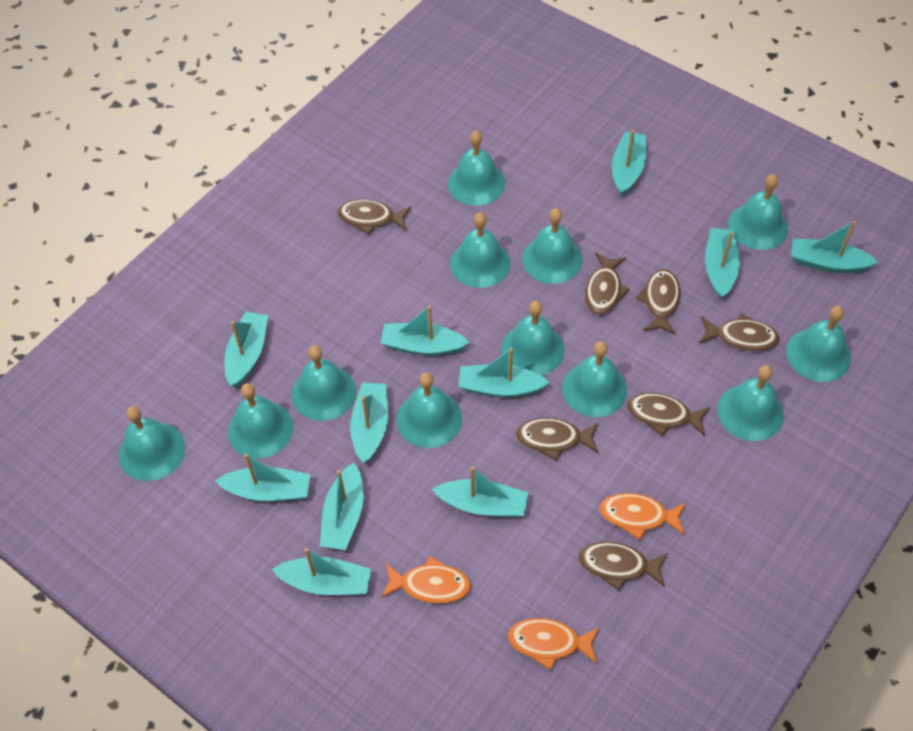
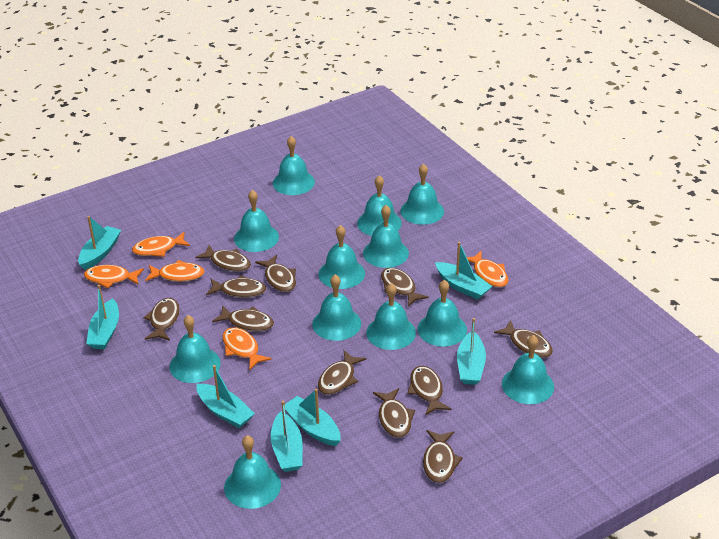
brown fish: [337,200,411,235] [516,418,598,461] [579,542,668,591] [585,252,630,315] [627,393,710,436] [636,269,681,335] [699,313,780,351] = 7 -> [144,298,180,341] [195,245,251,272] [206,275,266,298] [212,305,274,331] [255,255,296,292] [318,350,366,395] [373,388,415,438] [381,268,429,307] [407,366,451,415] [423,430,463,483] [494,320,553,358] = 11
orange fish: [381,556,471,603] [508,618,599,670] [599,493,686,540] = 3 -> [84,265,144,288] [132,232,190,257] [145,260,205,282] [223,327,272,371] [467,251,509,287] = 5
turquoise boat: [215,453,310,501] [224,312,268,387] [272,548,371,595] [320,462,364,550] [350,383,388,463] [381,305,470,356] [432,466,528,517] [458,348,550,398] [612,130,646,196] [705,228,740,299] [791,221,878,273] = 11 -> [78,216,121,270] [86,285,119,349] [196,365,255,428] [271,401,303,472] [285,389,341,446] [435,242,492,300] [457,318,486,385] = 7

